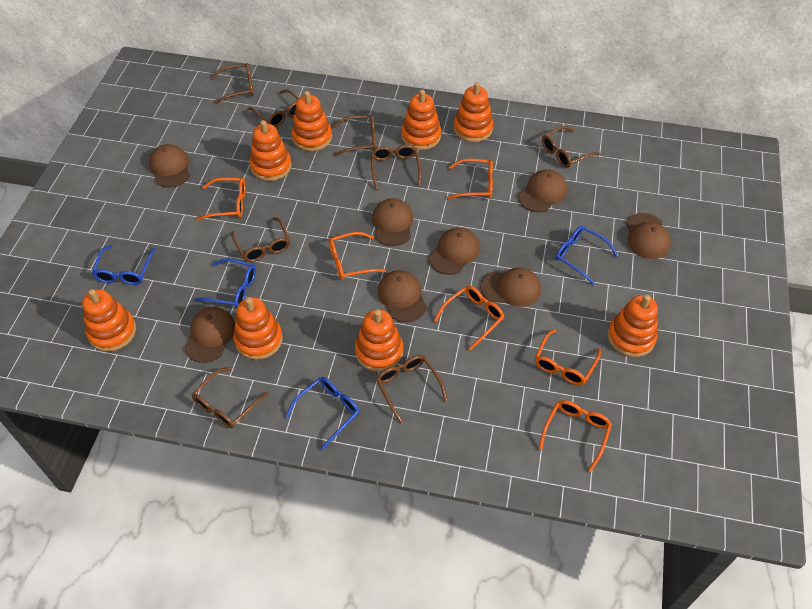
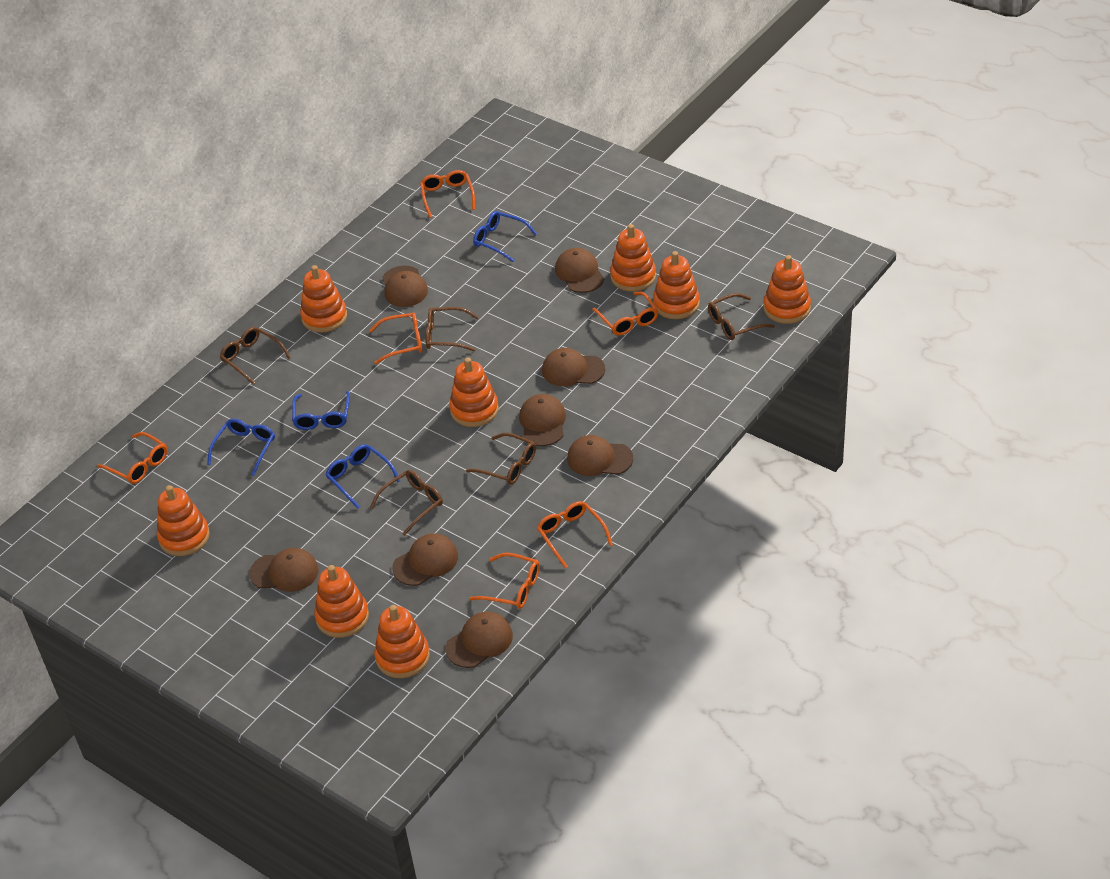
brown glasses: [192,367,268,428] [211,63,254,104] [231,217,290,262] [248,89,299,127] [333,115,376,156] [371,145,421,190] [376,355,448,423] [542,126,600,168] = 8 -> [220,327,291,385] [370,470,443,536] [425,307,479,351] [466,433,536,485] [708,293,775,340] = 5

